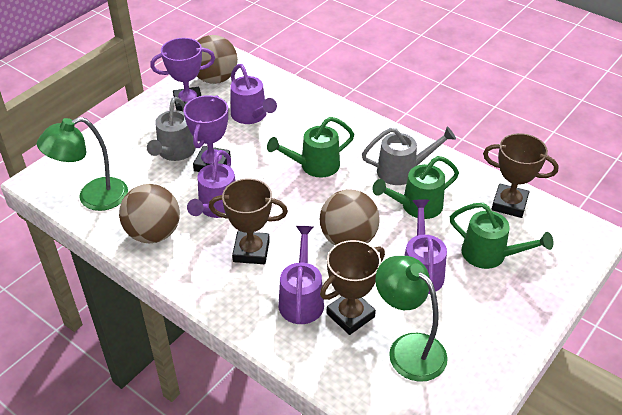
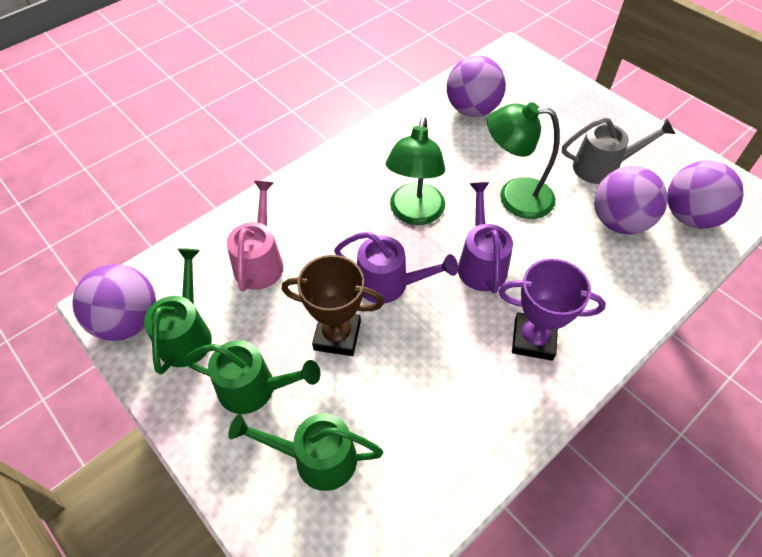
brown ball: [119,184,180,243] [197,35,238,84] [320,189,380,245] = 3 -> none = 0
brown trophy: [209,178,288,264] [320,240,385,335] [483,133,559,218] = 3 -> [282,255,384,356] = 1
grey watering can: [147,97,196,161] [362,127,456,185] = 2 -> [562,117,675,184] = 1
pink watering can: none = 0 -> [227,181,284,292] = 1
purple ball: none = 0 -> [72,264,156,341] [447,56,506,117] [594,166,668,234] [668,161,744,229] = 4
purple trophy: [150,38,215,112] [184,95,231,172] = 2 -> [498,259,606,361] = 1
purple watering can: [187,150,236,218] [230,64,277,124] [279,226,324,324] [404,199,447,294] = 4 -> [334,232,458,304] [458,182,513,293] = 2

